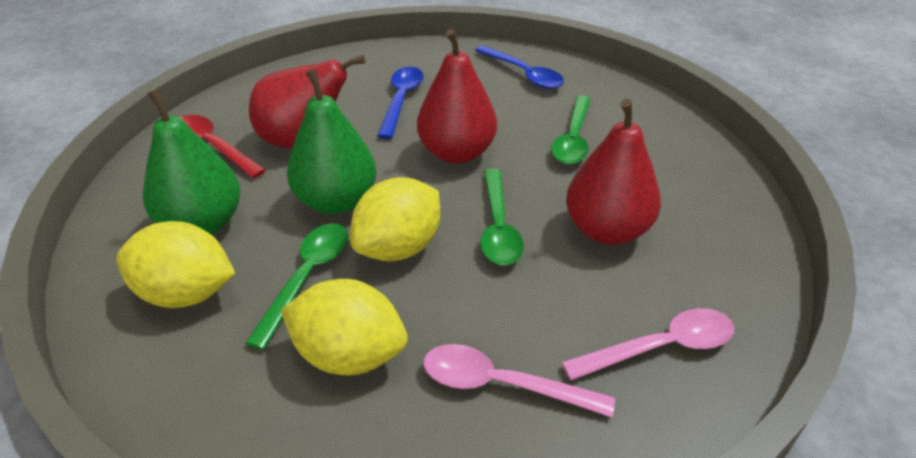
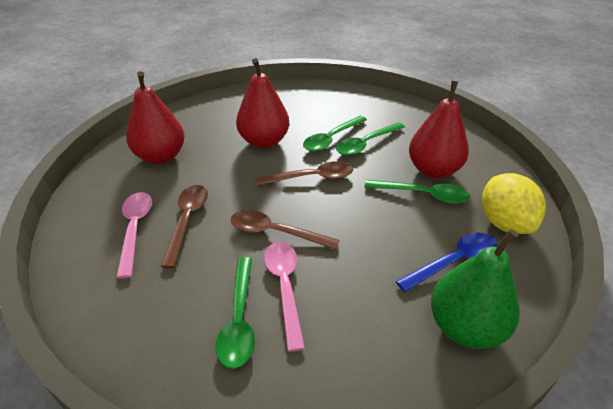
blue spoon: [377,67,424,139] [475,46,564,89] = 2 -> [396,232,497,292] = 1
brown spoon: none = 0 -> [161,185,208,268] [231,210,340,250] [256,161,353,186] = 3
green pear: [143,89,240,235] [287,69,377,214] = 2 -> [431,229,520,349] = 1
green spoon: [245,223,348,350] [480,168,524,265] [551,95,591,164] = 3 -> [216,257,255,369] [303,116,367,152] [336,122,405,156] [365,180,470,204] = 4
red spoon: [179,115,266,178] = 1 -> none = 0
yellow lemon: [116,221,235,308] [281,279,408,375] [350,177,440,262] = 3 -> [482,173,546,234] = 1

